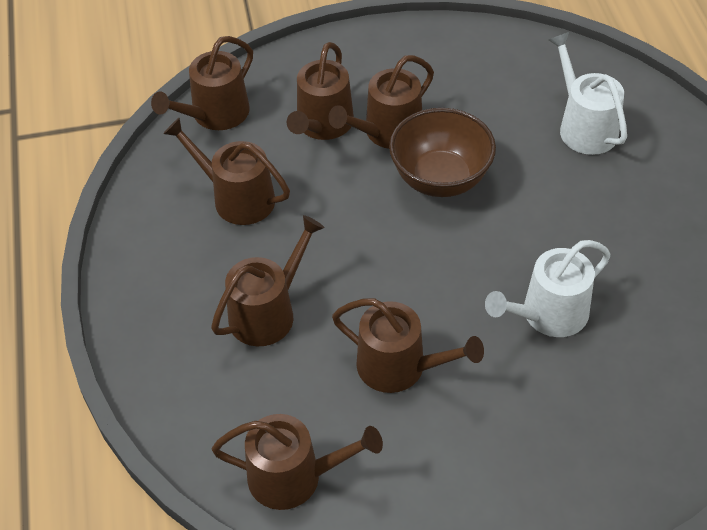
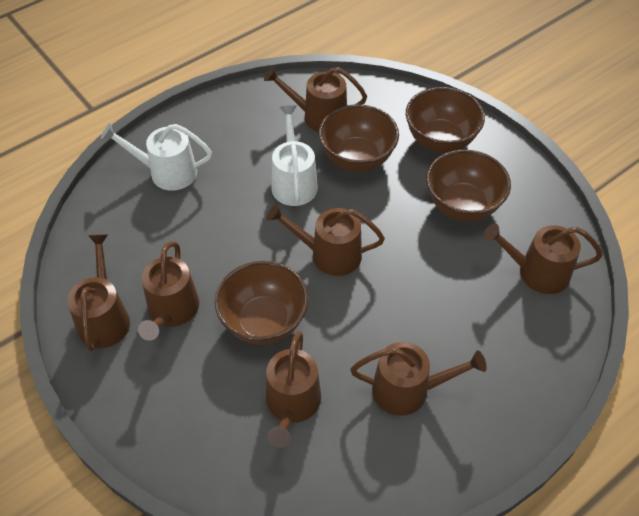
brown bowl: [389,108,496,197] = 1 -> [215,261,309,345] [319,104,399,172] [406,87,485,153] [426,150,511,221] = 4

